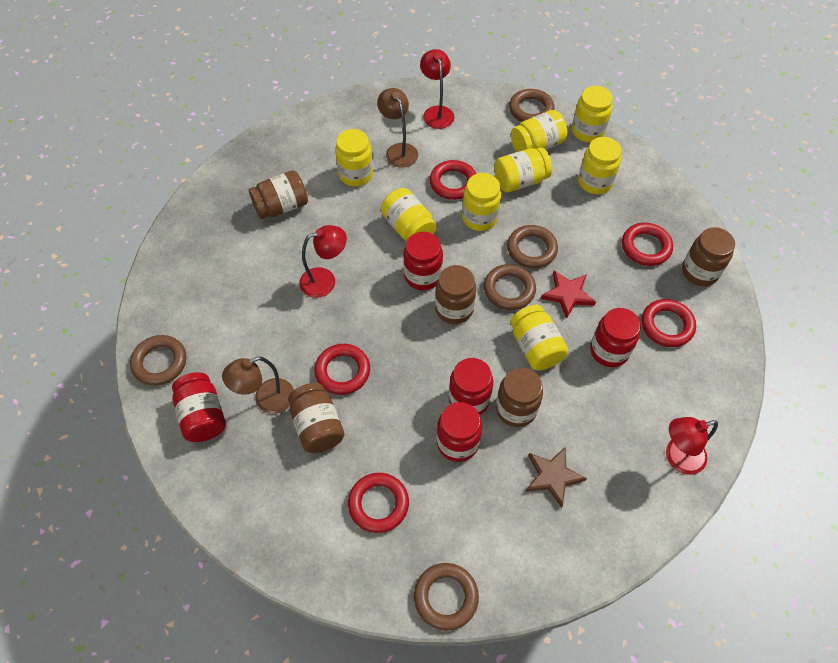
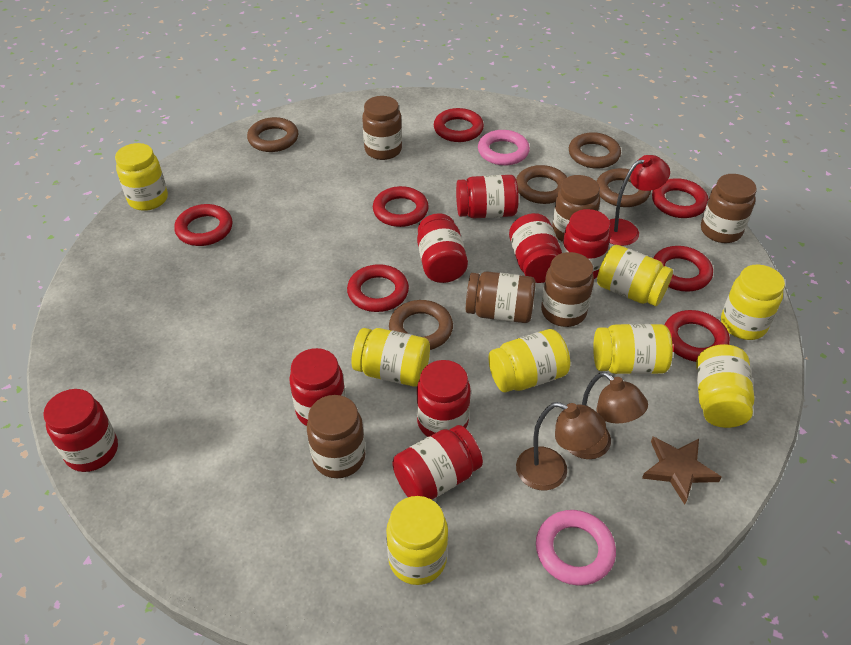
brown jar: [249,170,308,219] [288,383,344,453] [435,265,476,324] [496,368,543,427] [682,227,735,286] = 5 -> [307,395,365,478] [362,96,402,160] [466,271,536,323] [541,252,594,327] [552,175,600,242] [701,174,757,243] = 6
pink ring: none = 0 -> [478,130,530,166] [536,510,616,586] = 2
red jar: [172,372,226,442] [403,232,443,291] [437,402,482,462] [449,358,493,415] [590,308,641,367] = 5 -> [43,389,118,472] [289,348,346,426] [392,425,483,500] [417,213,468,283] [417,360,471,437] [456,175,519,218] [509,213,562,283] [561,209,611,279] = 8
red lamp: [299,225,347,298] [420,49,454,129] [666,417,718,475] = 3 -> [609,155,670,246] = 1
red ring: [315,344,370,395] [348,473,409,533] [430,160,476,200] [622,223,673,266] [641,299,696,347] = 5 -> [174,204,233,246] [347,264,409,312] [373,186,429,227] [434,108,484,142] [652,178,708,218] [654,246,713,292] [664,310,730,362] = 7
red star: [541,271,596,319] = 1 -> none = 0

